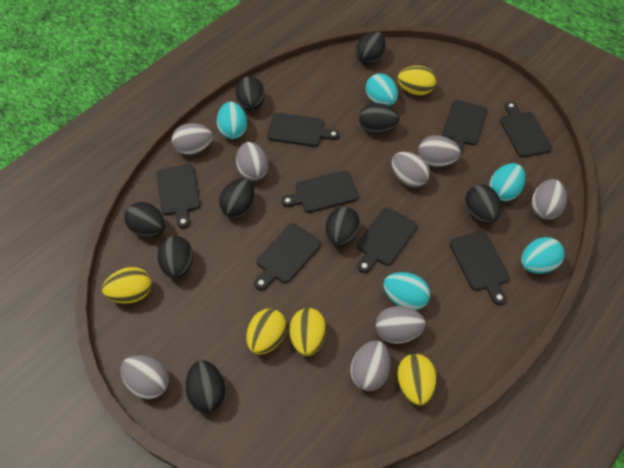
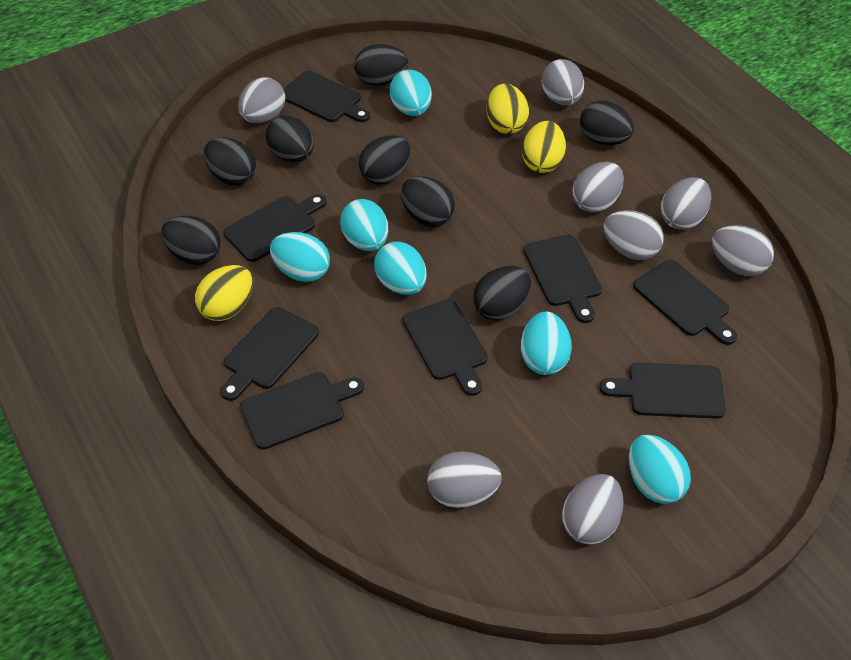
black egg: [124,202,165,237] [158,236,193,279] [185,360,225,413] [219,178,255,218] [236,76,265,111] [326,207,360,247] [356,31,386,64] [359,103,400,134] [465,185,501,224] = 9 -> [161,216,221,265] [204,137,256,185] [266,116,314,162] [354,44,408,86] [359,135,411,185] [401,176,455,227] [473,266,531,320] [580,100,634,145] = 8
turquoise egg: [217,102,247,139] [366,74,398,106] [383,272,430,310] [489,163,525,201] [521,237,564,274] = 5 -> [270,232,330,282] [340,199,388,251] [374,241,427,295] [390,70,432,116] [521,312,572,375] [629,435,691,504] = 6
yellow egg: [102,267,151,304] [246,309,287,355] [289,308,327,356] [397,354,437,406] [398,66,436,95] = 5 -> [195,265,253,321] [487,84,529,134] [522,121,566,173] = 3

